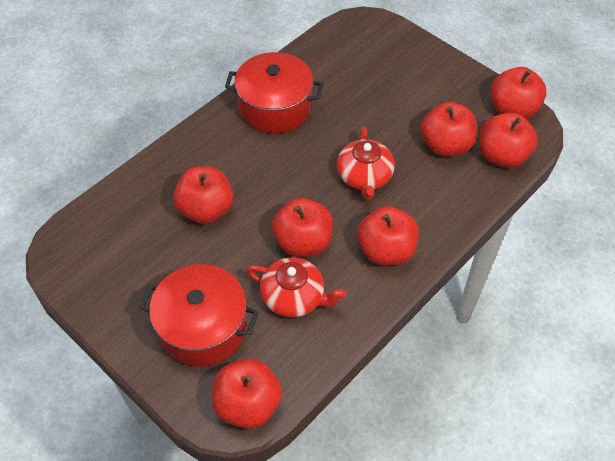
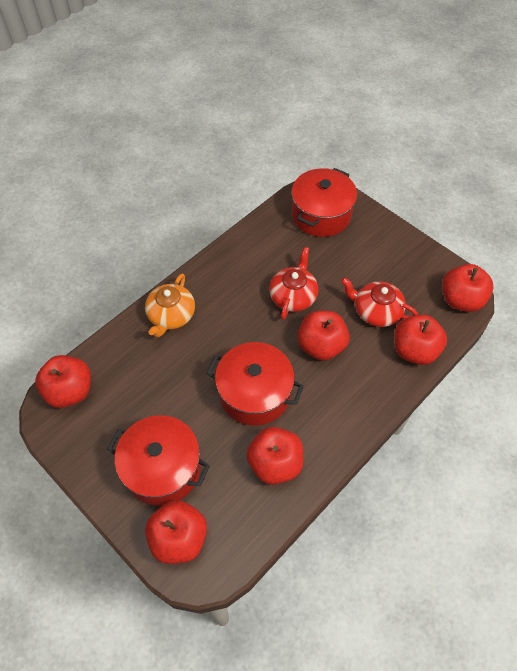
orange teapot: none = 0 -> [145,273,195,337] = 1
red apple: [173,166,234,224] [212,358,282,429] [272,198,333,257] [357,206,419,266] [421,102,477,156] [480,113,538,168] [491,67,546,119] = 7 -> [35,355,91,408] [145,500,207,564] [246,427,304,485] [298,311,350,361] [394,314,447,365] [442,264,493,312] = 6
red pot: [139,264,259,367] [225,52,323,134] = 2 -> [107,415,210,506] [207,342,304,426] [291,168,357,237] = 3

